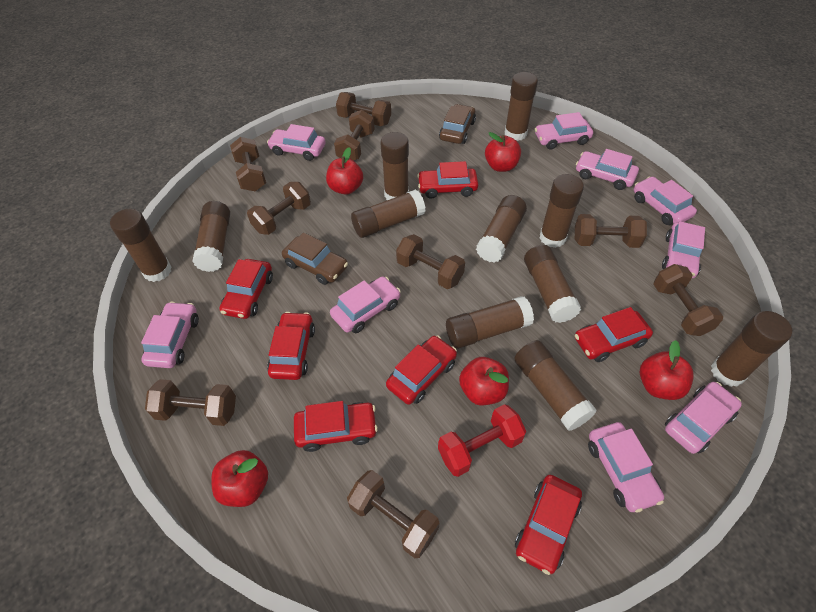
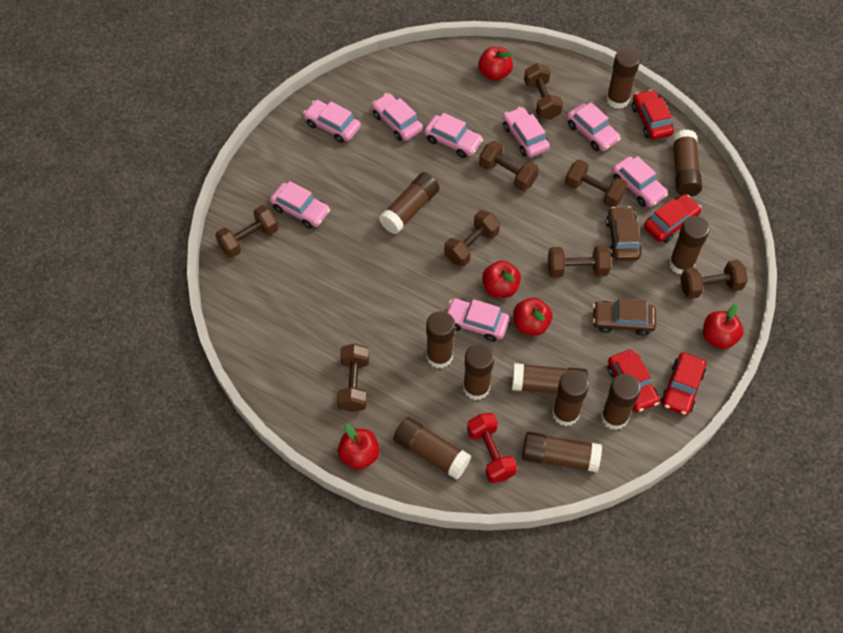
brown dumbbell: [145,379,236,426] [230,137,266,191] [247,182,311,235] [334,110,374,161] [336,92,391,126] [347,470,440,558] [396,234,465,289] [575,214,647,248] [653,264,723,336] = 9 -> [215,205,279,258] [337,343,369,412] [444,210,500,267] [479,141,539,191] [524,63,563,120] [548,245,611,278] [565,159,627,208] [680,260,748,299] = 8
pink car: [141,301,199,368] [267,124,326,161] [330,276,401,333] [535,112,593,150] [576,149,639,190] [588,422,664,512] [634,176,697,225] [662,221,705,278] [665,382,742,454] = 9 -> [270,181,330,229] [303,100,361,143] [372,93,423,141] [424,113,483,158] [447,298,510,342] [503,107,550,158] [567,102,621,151] [612,156,668,207] = 8
red car: [219,259,273,319] [267,312,315,380] [294,401,378,452] [386,335,457,405] [417,161,478,199] [515,475,582,575] [575,307,653,362] = 7 -> [608,350,660,412] [632,89,674,140] [644,194,702,243] [661,352,706,415] = 4

